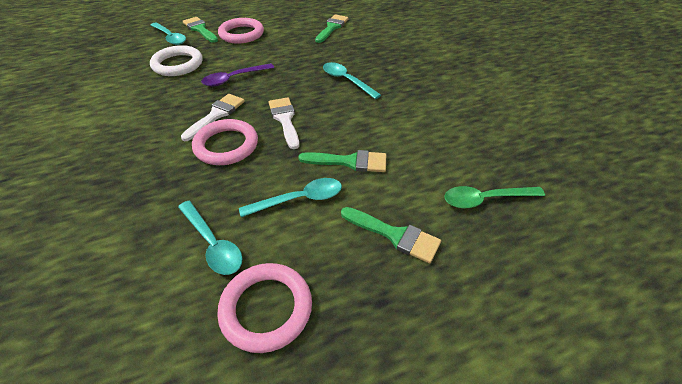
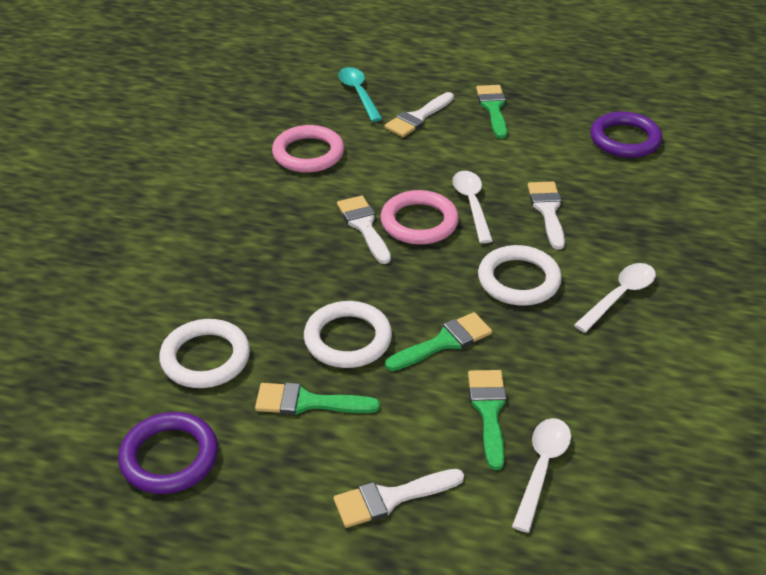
green spoon: [444,186,545,208] = 1 -> none = 0
pink ring: [192,119,258,165] [217,263,312,353] [218,18,264,44] = 3 -> [272,125,344,173] [381,190,459,245] = 2
purple ring: none = 0 -> [118,412,218,494] [590,112,662,158] = 2
purple spoon: [201,63,274,86] = 1 -> none = 0
turquoise spoon: [151,22,186,45] [178,201,243,275] [239,178,342,217] [323,62,381,99] = 4 -> [338,67,382,122] = 1
white brush: [181,94,245,141] [269,97,299,149] = 2 -> [333,469,464,528] [337,196,391,264] [384,92,454,137] [528,181,565,249] = 4
white ring: [150,45,203,76] = 1 -> [159,319,250,388] [304,301,392,368] [478,245,562,306] = 3
white spoon: none = 0 -> [452,171,493,243] [512,418,571,533] [574,263,656,333] = 3

